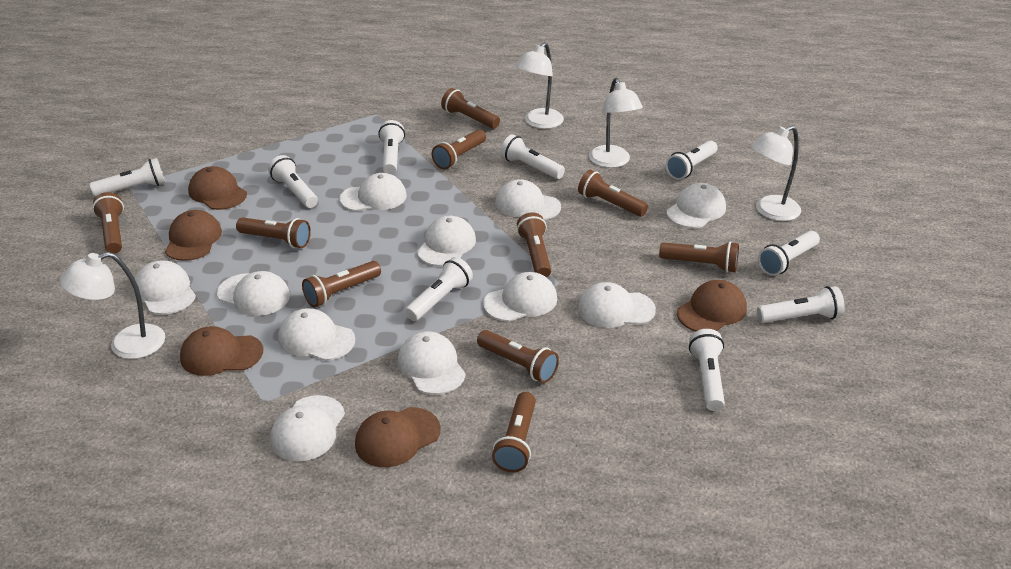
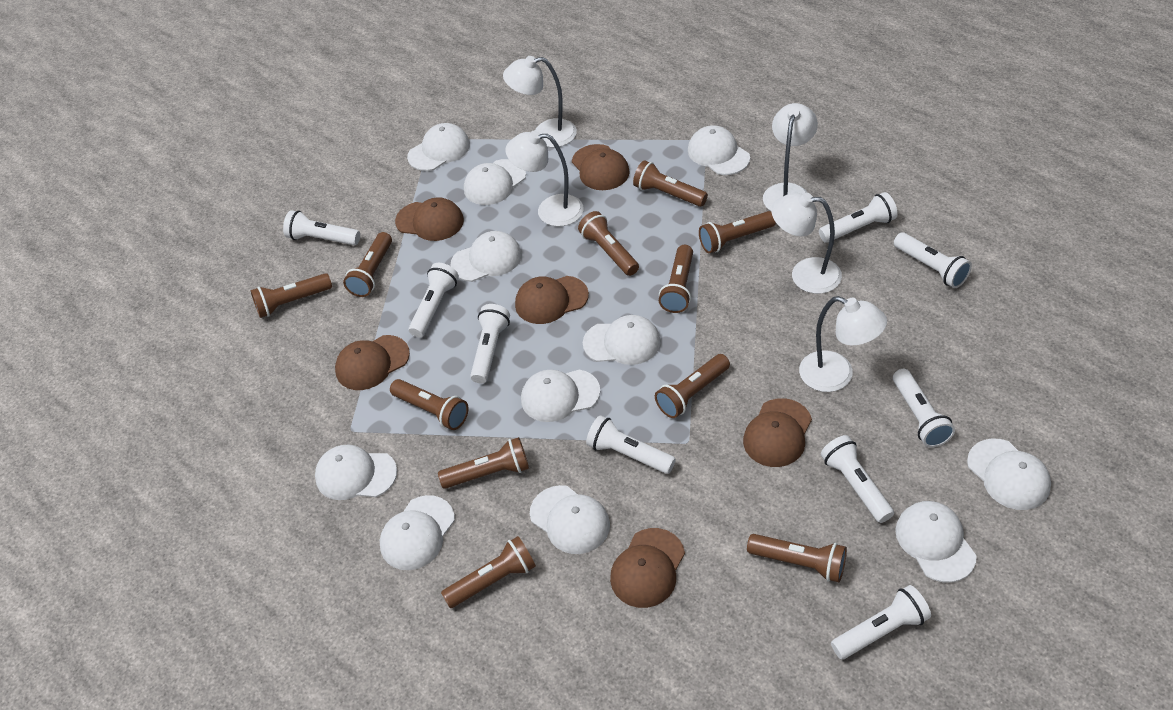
brown cap: [165,210,222,261] [180,326,263,376] [188,166,247,210] [355,407,441,467] [677,280,747,331] = 5 -> [335,335,410,390] [395,197,464,241] [515,276,589,324] [572,144,630,190] [610,528,685,608] [743,398,812,467] = 6
brown flashlight: [92,192,124,254] [236,217,311,248] [302,261,381,308] [431,129,486,169] [441,88,500,129] [477,330,559,383] [492,392,536,472] [517,212,551,277] [578,170,648,217] [659,241,739,273] = 10 -> [251,273,332,318] [343,232,392,297] [390,379,469,430] [438,437,529,489] [441,536,536,608] [578,211,639,276] [633,160,708,207] [655,354,730,418] [659,245,693,313] [699,211,776,253] [747,534,847,582] = 11
white lamp: [60,252,165,359] [515,42,564,129] [589,78,643,168] [751,125,801,221] = 4 -> [503,56,577,147] [505,131,583,226] [763,103,818,211] [771,193,842,294] [799,296,887,392] = 5

